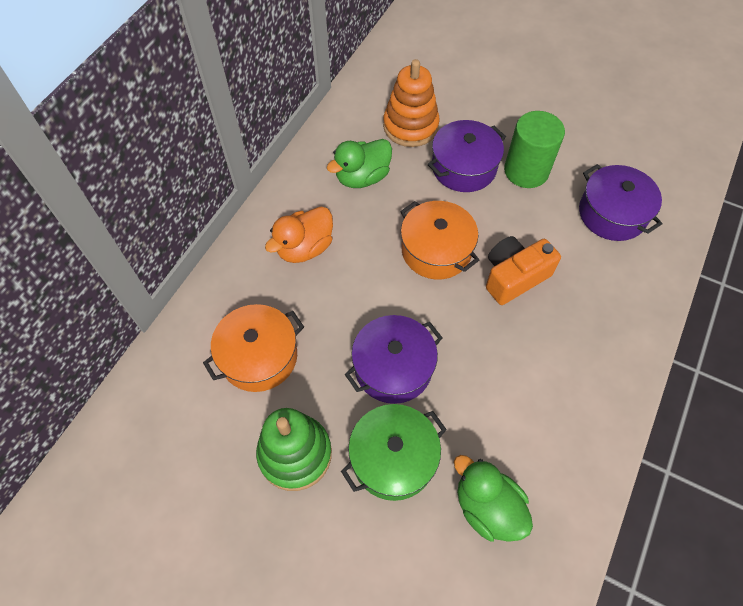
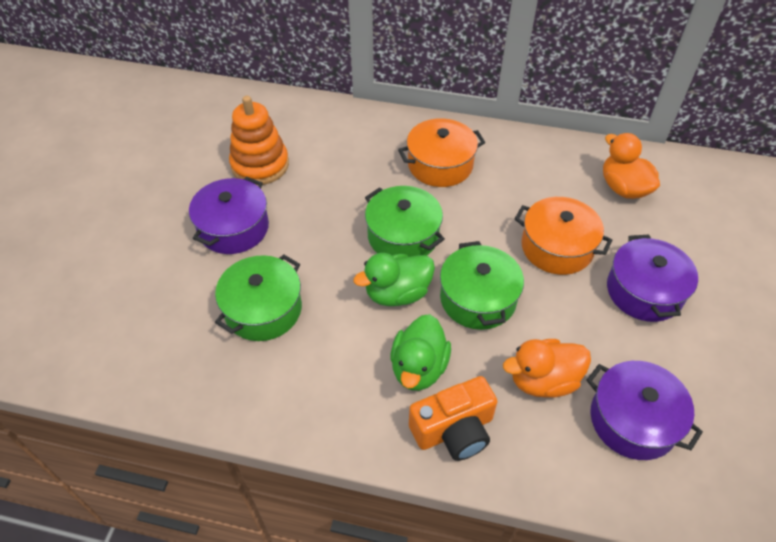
green cylinder: [504,111,565,188] = 1 -> none = 0
green pot: [341,404,447,501] = 1 -> [215,255,302,341] [365,186,445,257] [440,241,524,330] = 3
green stacking toy: [256,408,332,491] = 1 -> none = 0
orange duck: [265,206,333,263] = 1 -> [503,339,591,398] [603,133,660,199] = 2

